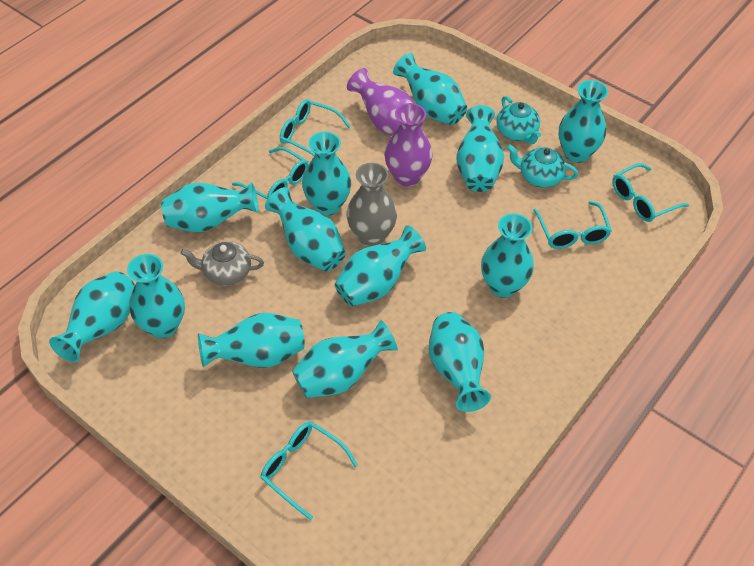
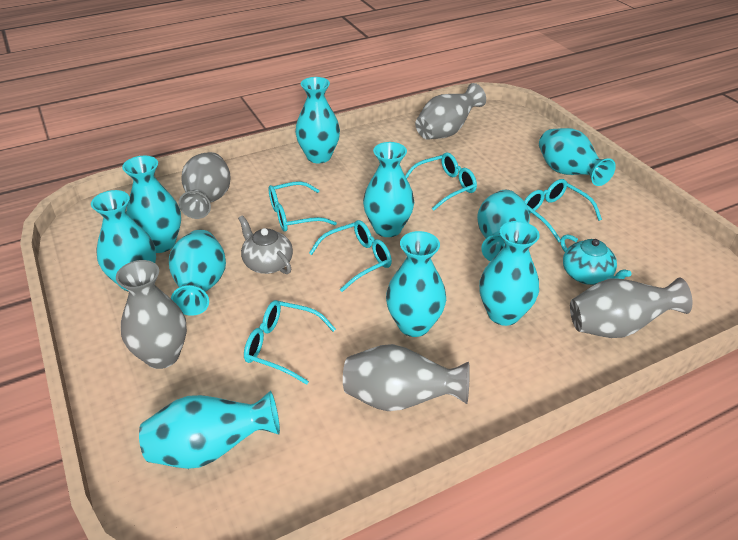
grey vase: [347,163,397,247] = 1 -> [116,260,187,369] [179,152,231,219] [343,344,470,411] [415,83,486,140] [570,277,693,338] = 5
purple vase: [347,68,423,136] [384,103,433,186] = 2 -> none = 0
turquoise teapot: [496,96,541,144] [507,144,578,188] = 2 -> [560,234,631,285] = 1
turquoise vase: [49,271,135,362] [127,254,185,338] [161,182,258,232] [198,313,305,368] [265,187,346,271] [292,320,398,398] [302,132,351,215] [335,225,426,307] [393,53,467,125] [429,312,491,412] [456,105,504,192] [481,213,534,298] [559,80,608,163] = 13 -> [91,190,156,291] [122,155,181,253] [139,391,280,469] [169,229,226,316] [295,77,340,163] [363,142,414,237] [386,231,446,337] [477,190,530,261] [479,221,540,326] [539,128,616,186] = 10

